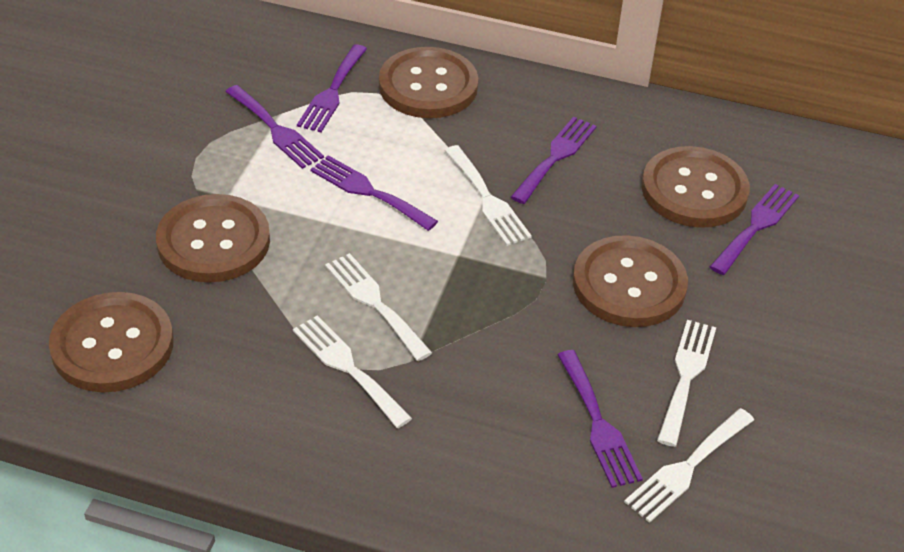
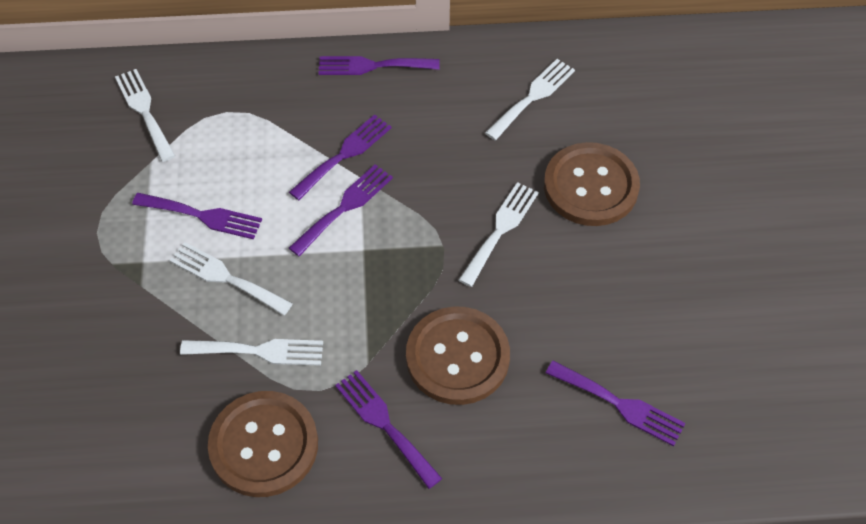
brown button: [49,292,174,392] [156,194,270,283] [379,47,478,118] [573,235,688,327] [642,146,750,228] = 5 -> [208,391,318,497] [406,306,510,405] [544,142,640,226] = 3

